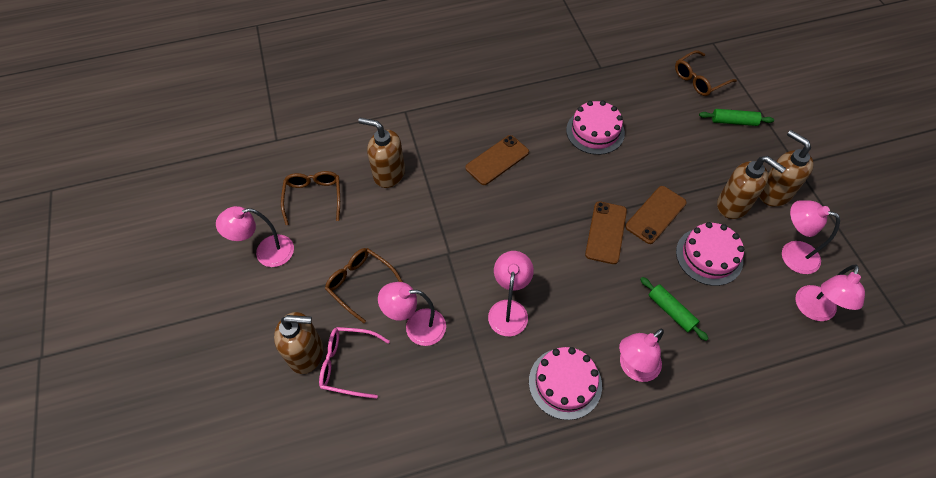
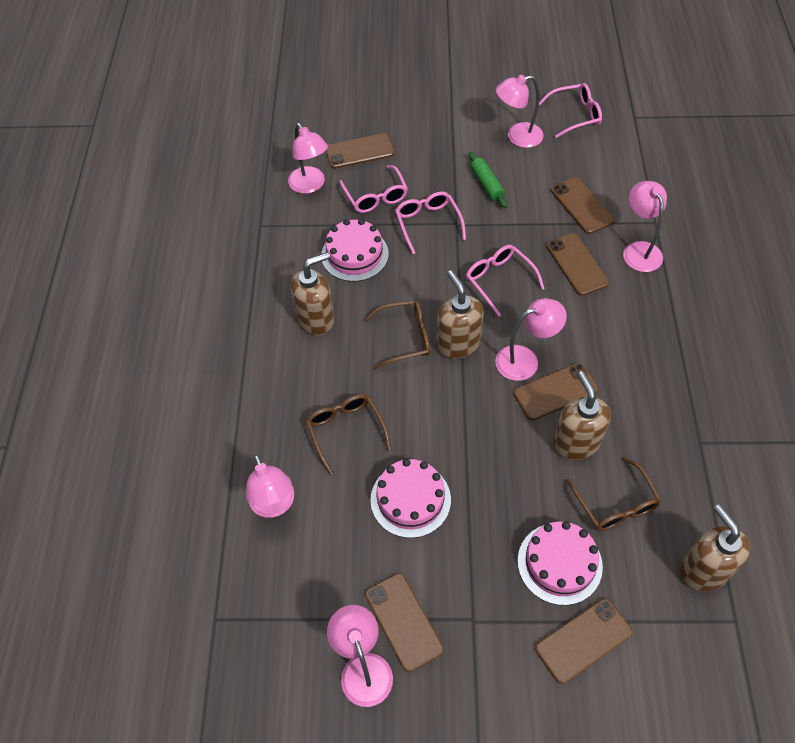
brown phone: [465,135,529,185] [585,201,627,264] [625,186,687,244] = 3 -> [326,133,395,169] [365,573,444,672] [514,363,599,420] [535,598,633,684] [546,233,609,296] [551,177,614,234] = 6
green rolling pin: [640,277,709,341] [699,109,774,126] = 2 -> [469,152,507,208] = 1
pink glasses: [319,327,390,399] = 1 -> [339,165,408,213] [395,192,466,254] [466,245,545,317] [539,83,602,138] = 4

